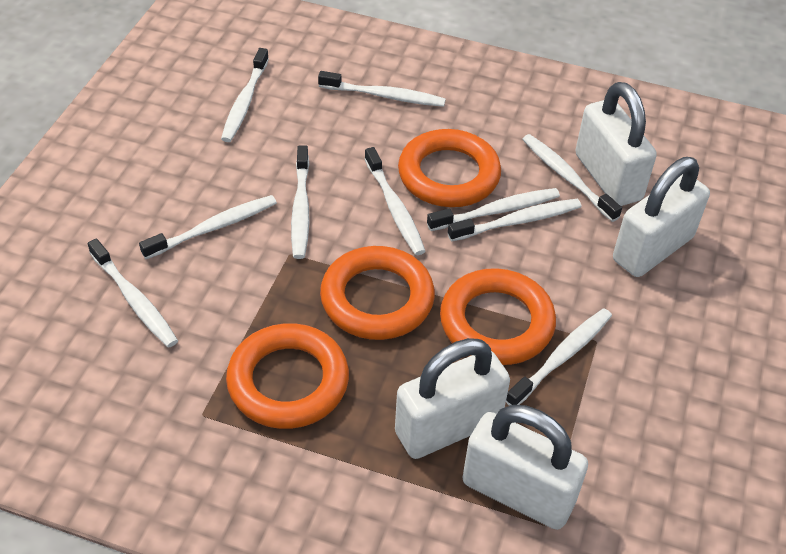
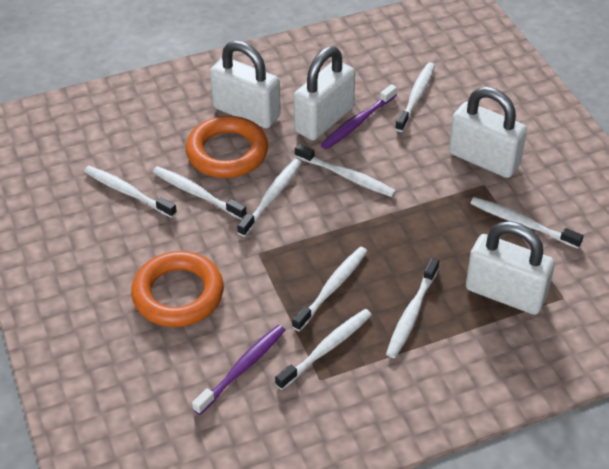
orange ring: [226,323,349,429] [320,246,435,340] [398,129,501,207] [440,268,556,365] = 4 -> [131,251,224,327] [186,116,268,178] = 2
purple toothbrush: none = 0 -> [192,325,285,415] [321,84,397,149] = 2
white toothbrush: [88,238,178,348] [139,195,277,259] [221,48,269,142] [291,146,309,259] [318,71,446,107] [364,147,426,255] [427,188,560,231] [448,199,581,241] [506,308,612,406] [522,134,622,222] = 10 -> [84,166,177,218] [153,166,246,220] [237,159,302,237] [275,309,372,390] [292,247,367,332] [295,144,396,197] [386,258,439,358] [395,62,435,132] [471,197,583,249] = 9

